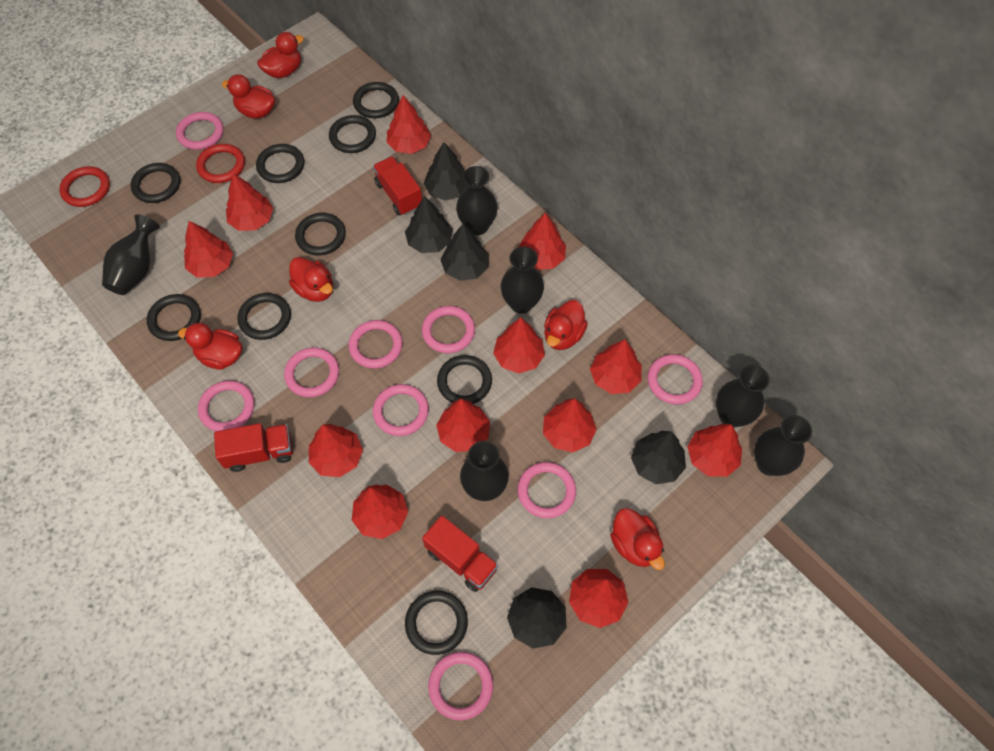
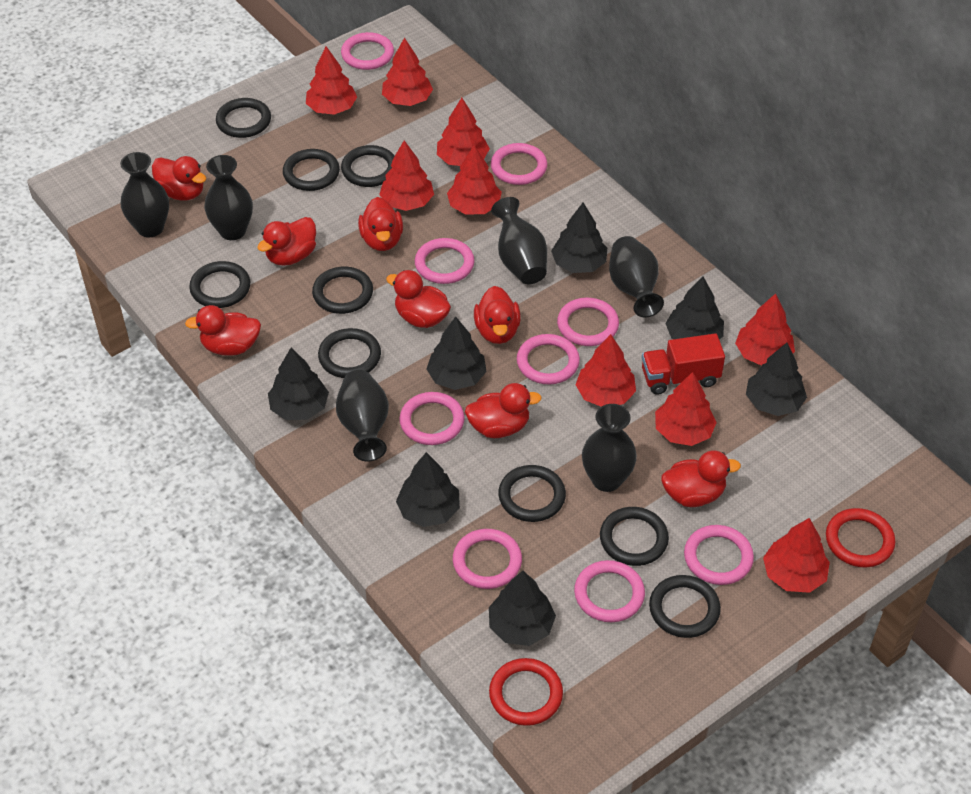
black tree: [405,196,453,253] [424,142,468,201] [441,224,489,281] [507,587,566,649] [631,431,686,484] = 5 -> [268,348,329,420] [396,452,460,527] [427,317,487,390] [489,571,556,646] [551,202,607,273] [665,276,724,339] [746,343,807,416] = 7
red duck: [178,323,242,370] [222,74,275,118] [257,32,304,78] [289,257,333,302] [544,300,588,350] [610,508,665,570] = 6 -> [152,156,206,201] [185,305,261,356] [257,217,316,266] [358,197,403,251] [386,270,451,328] [465,383,542,438] [474,286,521,344] [661,450,741,507] = 8
red tree: [184,221,233,278] [226,173,273,231] [309,424,363,477] [352,484,408,539] [387,95,431,154] [436,399,490,452] [493,318,545,374] [519,213,566,270] [543,398,597,453] [569,569,629,628] [590,339,642,394] [687,424,742,477] = 12 -> [306,46,357,115] [379,140,434,211] [382,37,433,106] [437,98,490,166] [447,145,502,215] [575,334,636,407] [655,372,717,446] [735,293,795,366] [763,518,830,593] = 9
red truck: [214,423,293,472] [373,156,422,215] [422,515,499,592] = 3 -> [642,333,725,395] = 1

